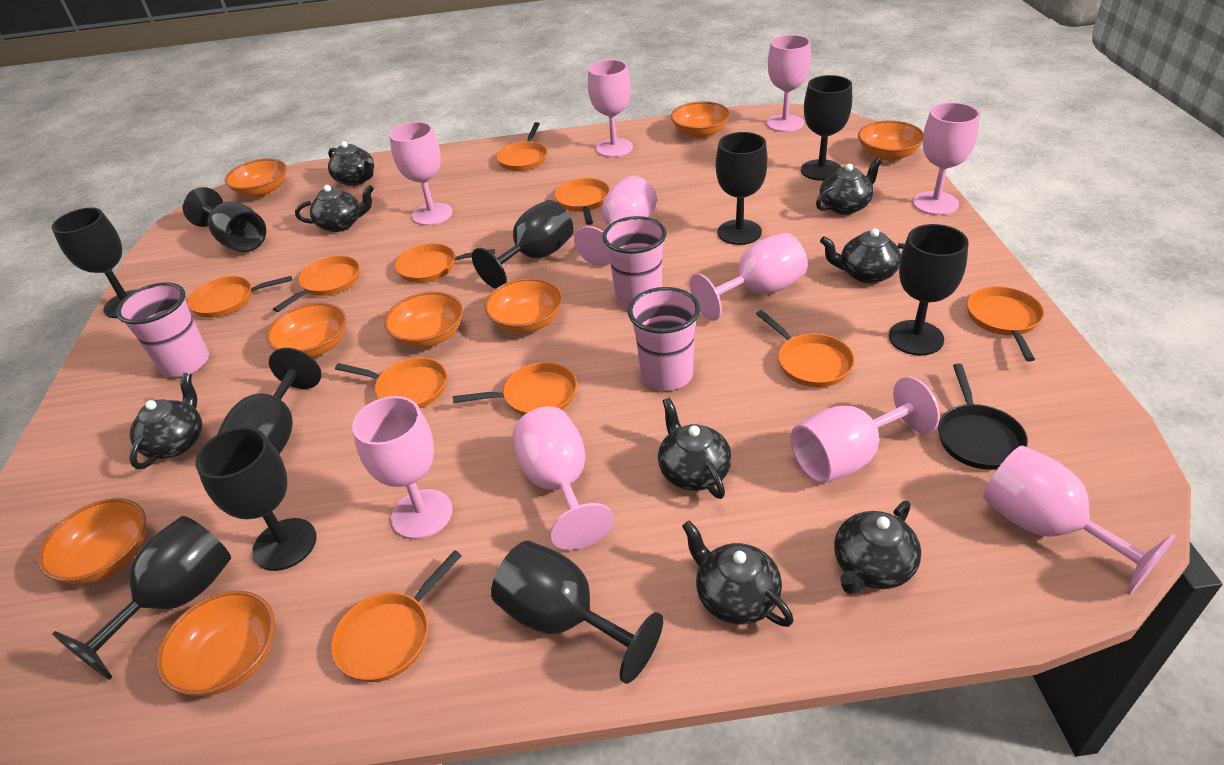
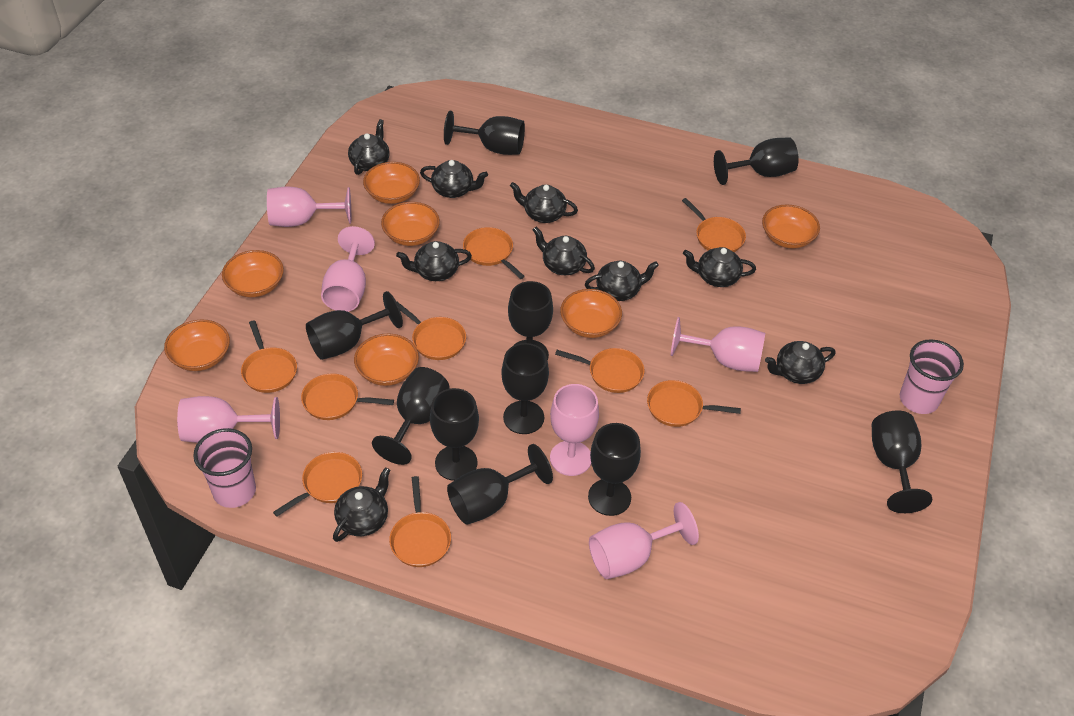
black pan: [938,364,1028,470] = 1 -> none = 0
black teapot: [129,373,202,469] [295,185,374,232] [328,141,374,186] [658,398,732,499] [682,520,794,627] [816,158,882,215] [820,228,905,284] [834,501,921,594] = 8 -> [333,467,390,542] [348,119,390,175] [396,241,472,281] [420,160,488,198] [510,182,578,223] [533,227,595,275] [584,261,659,301] [683,247,756,287] [765,341,836,384] = 9
orange bowl: [38,498,146,584] [156,591,275,696] [225,158,287,197] [266,303,346,357] [384,292,463,348] [485,278,563,333] [671,101,730,138] [858,120,923,161] = 8 -> [164,319,230,371] [222,250,284,298] [354,333,419,386] [363,162,420,204] [381,202,440,246] [560,289,622,338] [762,205,820,249] = 7
orange pan: [188,276,292,318] [273,255,360,312] [331,550,462,682] [335,357,447,408] [395,243,495,283] [453,362,577,415] [496,122,547,171] [555,178,610,225] [756,310,854,387] [967,286,1044,361] = 10 -> [241,320,297,393] [273,452,362,517] [301,373,394,420] [389,476,451,567] [397,302,466,360] [463,227,525,279] [555,348,644,393] [647,380,741,427] [682,198,746,252] = 9
pink cup: [116,282,209,377] [602,216,666,308] [628,287,700,391] = 3 -> [193,428,256,508] [900,339,964,414] = 2
pink goblet: [352,396,453,539] [389,122,453,226] [513,407,614,550] [574,176,657,266] [588,60,633,157] [690,233,808,321] [767,35,811,132] [791,376,940,484] [913,102,980,215] [983,446,1176,595] = 10 -> [177,396,280,443] [267,187,351,227] [321,226,375,312] [550,384,599,476] [589,502,699,579] [671,317,765,372] = 6

